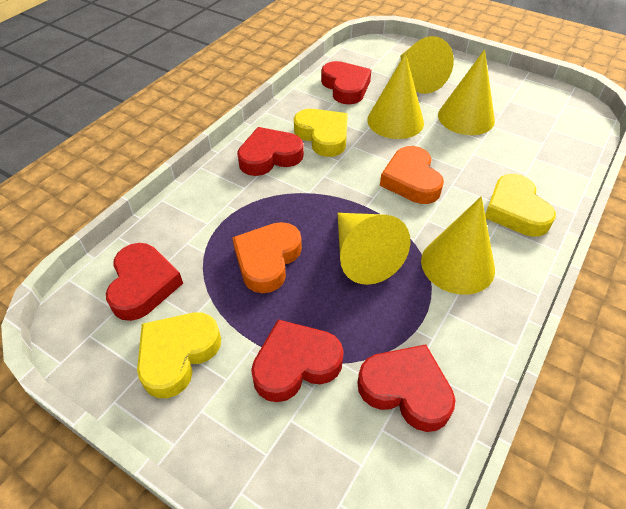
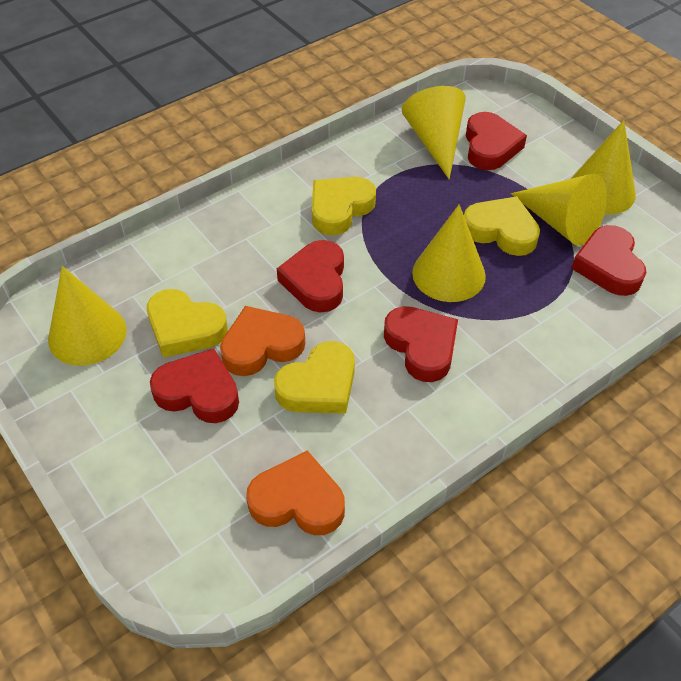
yellow heart: [137,313,221,398] [294,109,348,157] [485,174,556,237] = 3 -> [147,289,228,358] [274,341,355,414] [312,177,376,235] [464,196,540,256] = 4

